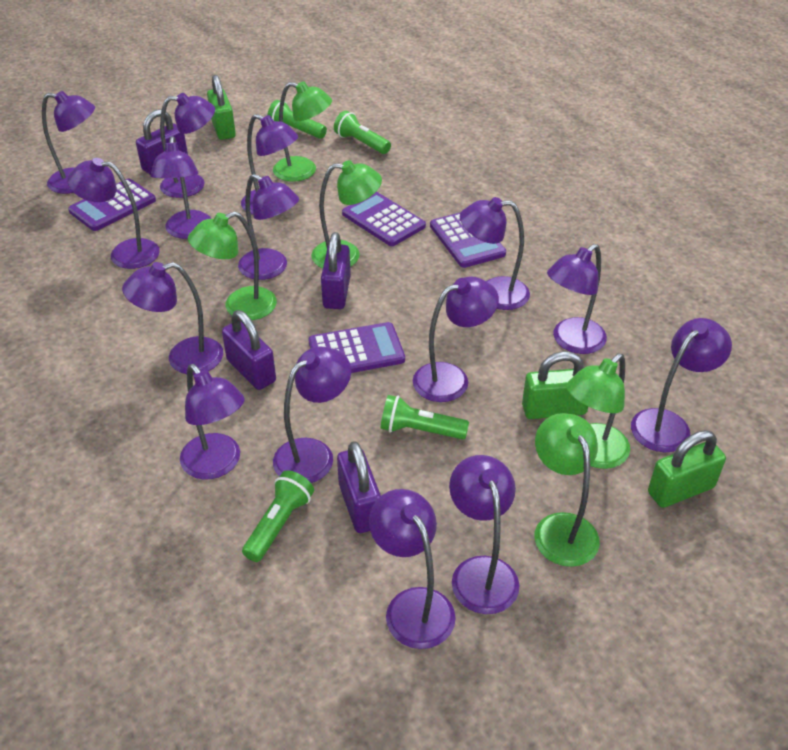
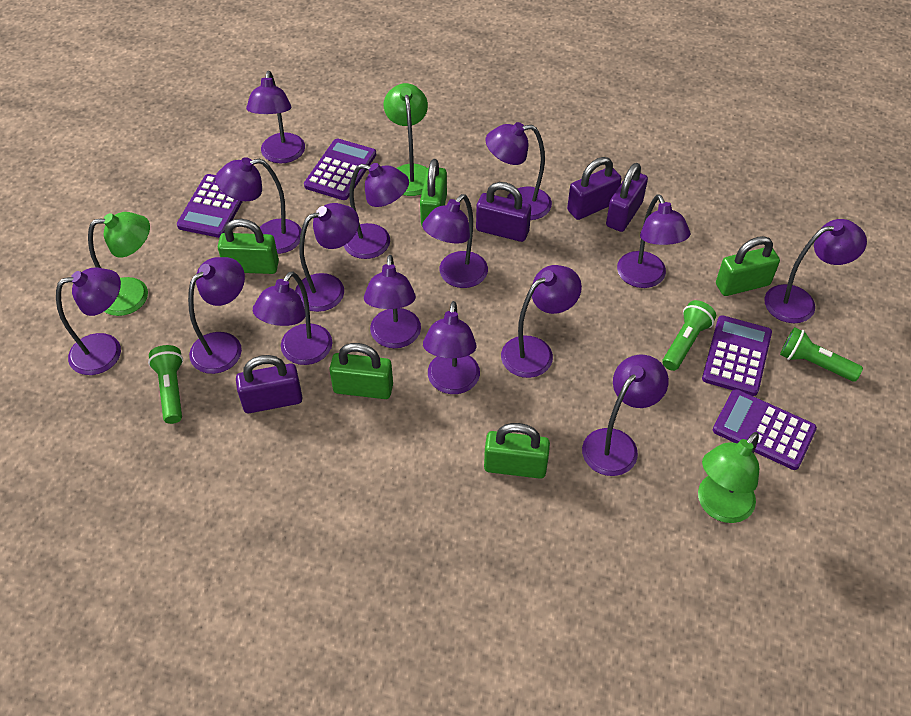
green flashlight: [242,470,314,562] [267,100,327,139] [334,111,391,154] [381,395,469,440] = 4 -> [148,345,183,424] [662,300,716,371] [780,327,863,382] = 3
green lamp: [188,211,277,320] [273,81,332,182] [311,160,382,268] [534,413,600,567] [566,353,630,469] = 5 -> [88,212,150,316] [384,83,428,196] [698,432,759,523] = 3
green padlock: [207,75,236,140] [522,351,588,419] [648,430,726,508] = 3 -> [218,219,279,274] [329,343,393,399] [420,159,447,227] [484,423,550,479] [716,236,780,296] = 5

